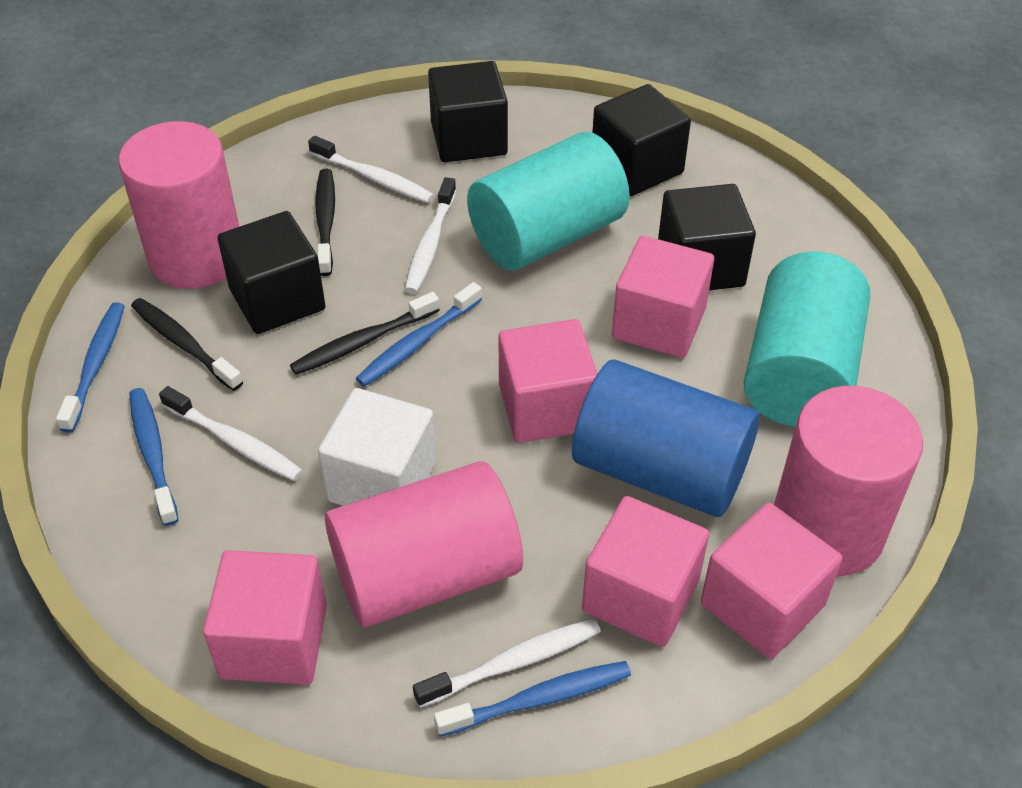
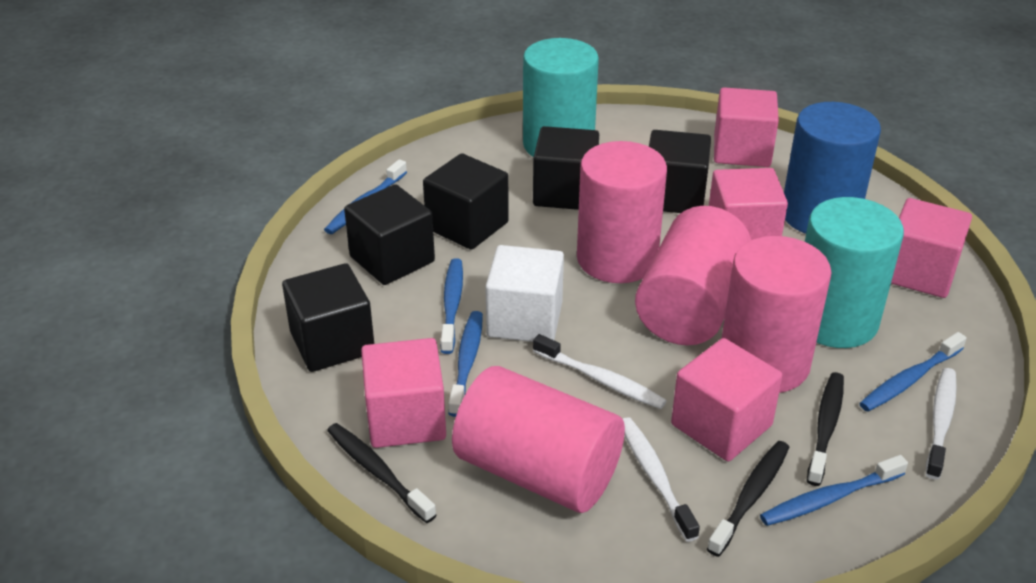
black cube: [217,211,325,334] [428,61,508,162] [592,84,691,196] [658,184,756,290] = 4 -> [282,263,374,372] [344,184,435,285] [423,153,509,250] [533,126,599,210] [649,130,711,213] = 5
blue toothbrush: [56,302,125,433] [129,388,178,526] [355,282,482,387] [434,661,631,737] = 4 -> [324,159,407,234] [440,258,463,354] [448,311,483,417] [760,455,908,526] [859,332,967,412] = 5
pink cylinder: [119,121,239,289] [325,461,523,627] [774,386,923,576] = 3 -> [452,366,625,513] [577,141,667,283] [635,206,751,345] [721,236,832,393] = 4
white toothbrush: [159,386,303,481] [308,136,434,203] [405,177,456,293] [413,619,601,708] = 4 -> [533,334,667,409] [623,417,700,542] [926,368,957,480] = 3

